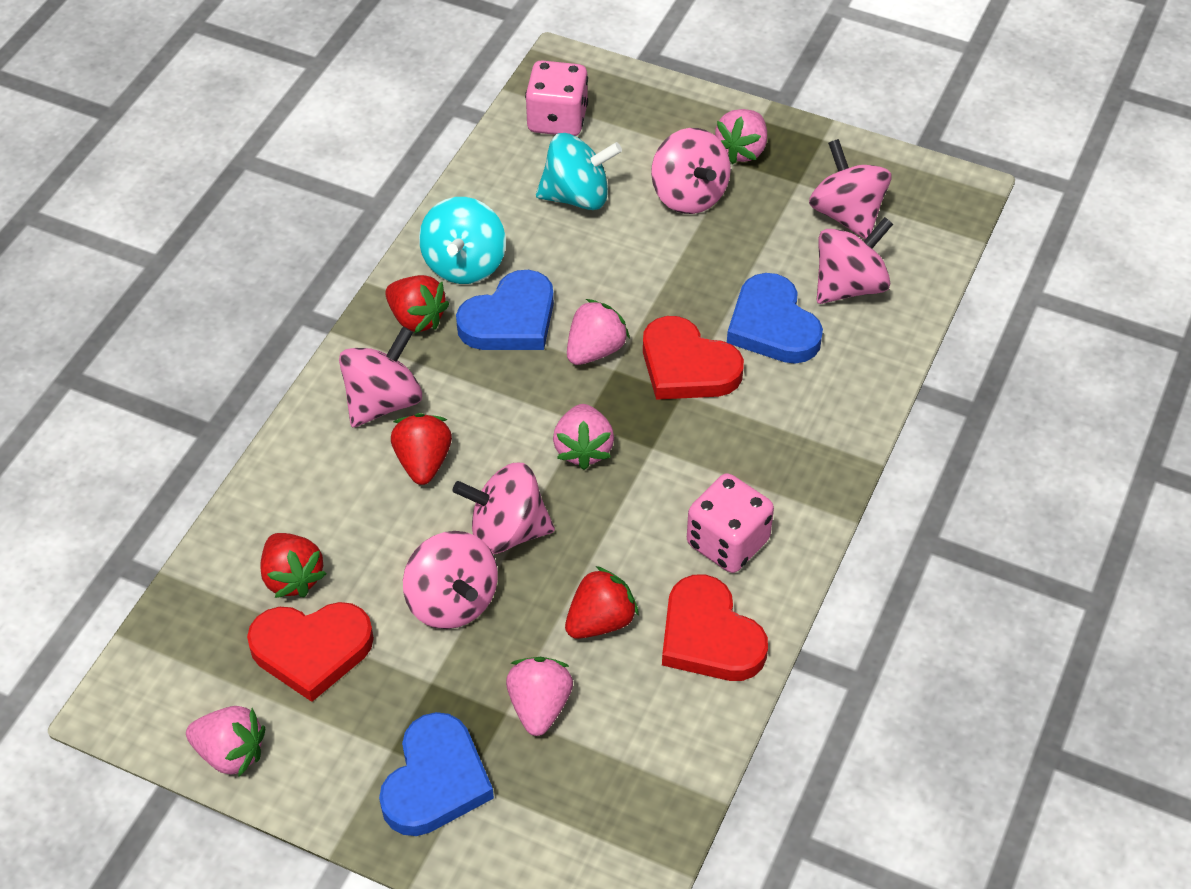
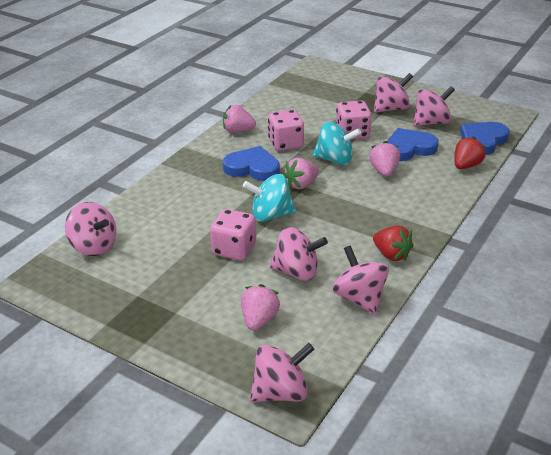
pink dice: [525,60,588,136] [687,473,774,573] = 2 -> [210,209,256,261] [268,109,304,151] [336,100,371,140] = 3
pink strawberry: [186,706,265,777] [506,657,573,736] [553,404,614,470] [567,299,630,365] [715,109,767,164] = 5 -> [223,105,256,133] [241,284,280,330] [283,158,319,189] [369,141,400,177] = 4
red heart: [247,602,374,702] [643,316,744,400] [662,574,768,681] = 3 -> none = 0
red strawberry: [260,533,326,598] [385,275,450,333] [391,413,452,485] [565,566,639,639] = 4 -> [373,226,414,261] [454,136,486,169] = 2

